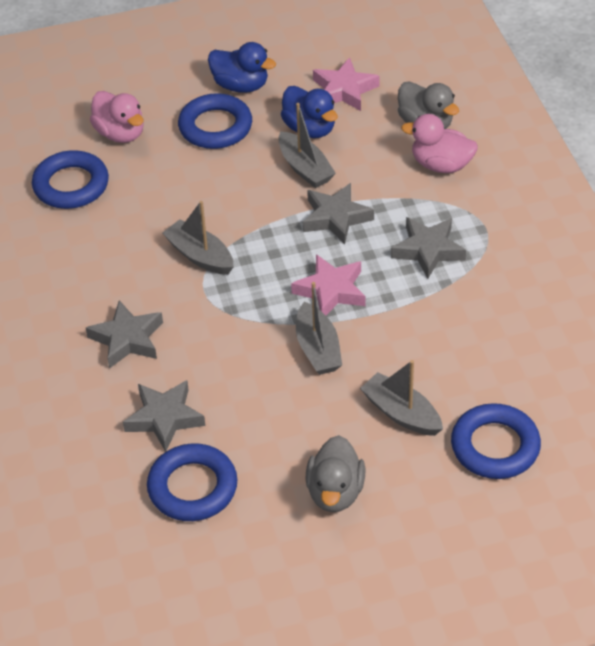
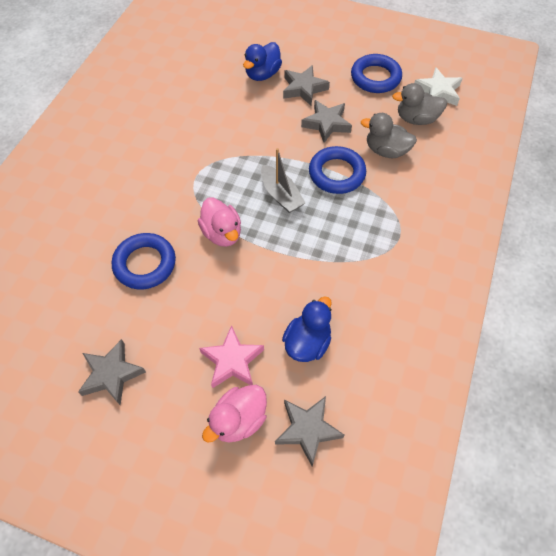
blue ring: [32,150,109,209] [147,443,237,521] [178,93,252,149] [451,403,541,479] = 4 -> [112,233,176,289] [309,146,366,194] [351,54,402,93] = 3
grey boat: [162,201,234,275] [278,103,336,188] [296,282,342,375] [360,360,443,436] = 4 -> [261,148,305,213] = 1
pink star: [291,254,365,316] [313,57,380,111] = 2 -> [199,325,264,388] = 1
white star: none = 0 -> [414,67,463,106] = 1

